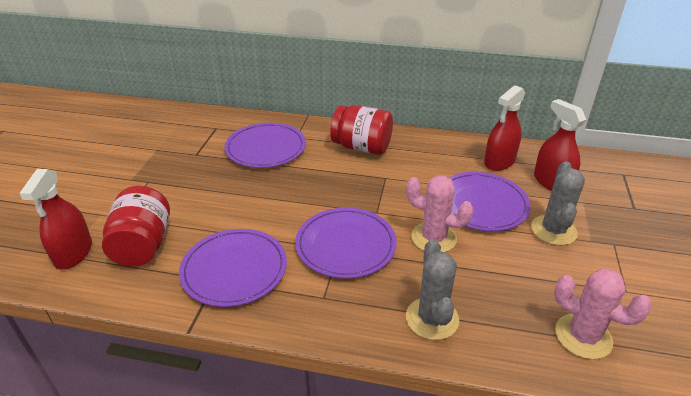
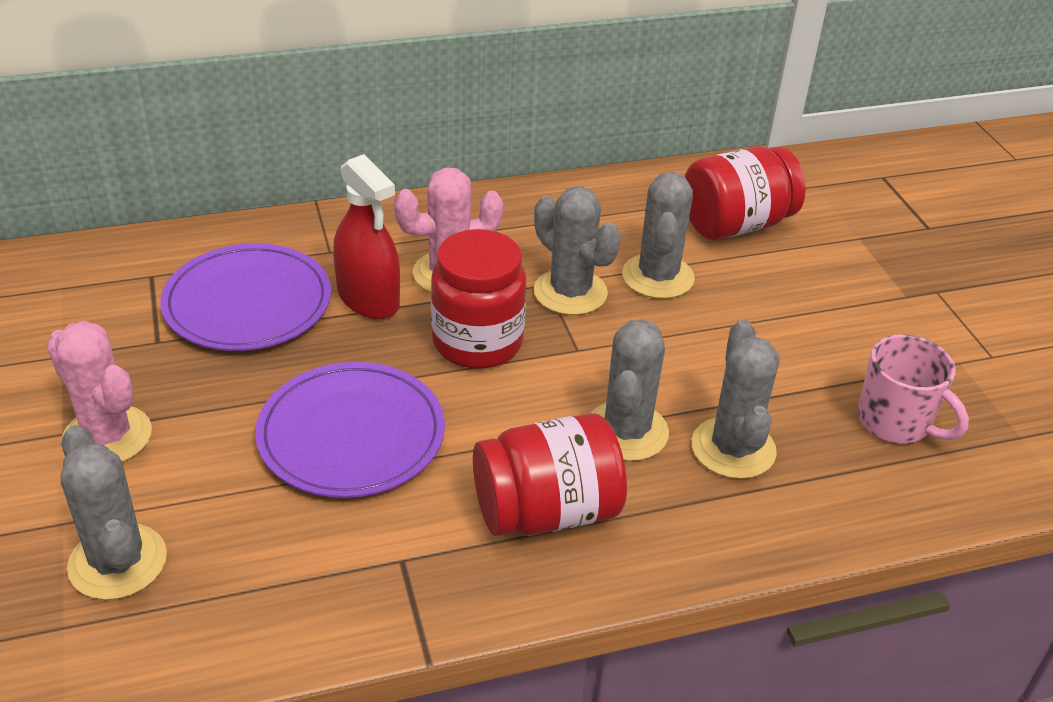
grey cactus: [406,239,459,340] [531,161,585,245] = 2 -> [61,425,167,600] [534,186,621,315] [591,320,669,461] [622,172,695,299] [692,320,780,479] = 5
pink mug: none = 0 -> [858,334,969,443] = 1
purple plate: [179,229,287,307] [224,123,306,168] [295,208,397,279] [449,172,531,231] = 4 -> [160,243,331,351] [255,362,445,498] = 2
red jar: [102,186,170,267] [330,105,393,155] = 2 -> [431,229,526,369] [473,413,627,536] [685,146,806,240] = 3
red spray bottle: [19,169,92,269] [484,85,525,171] [534,99,586,191] = 3 -> [333,154,400,319] = 1

